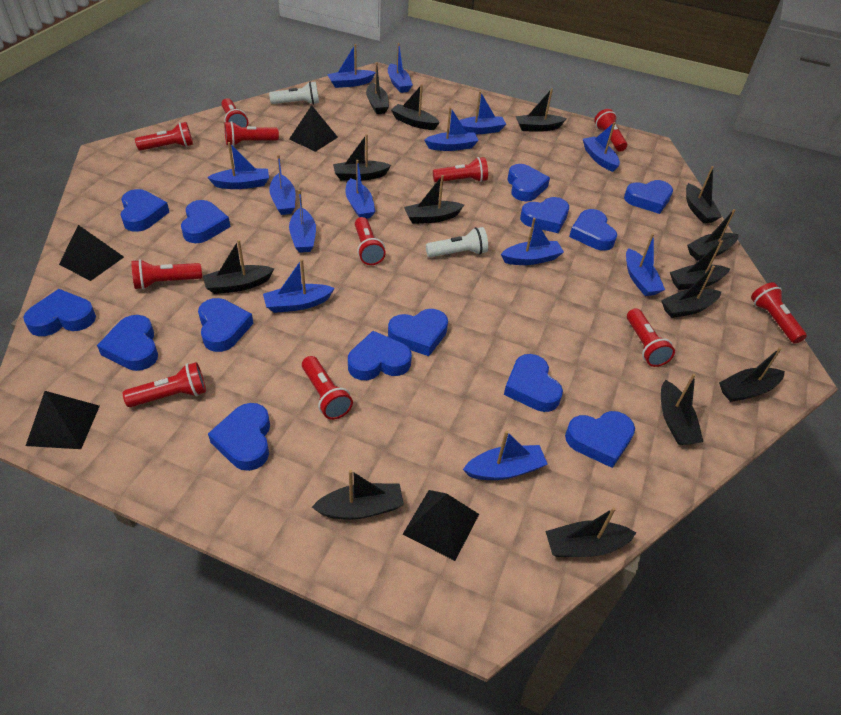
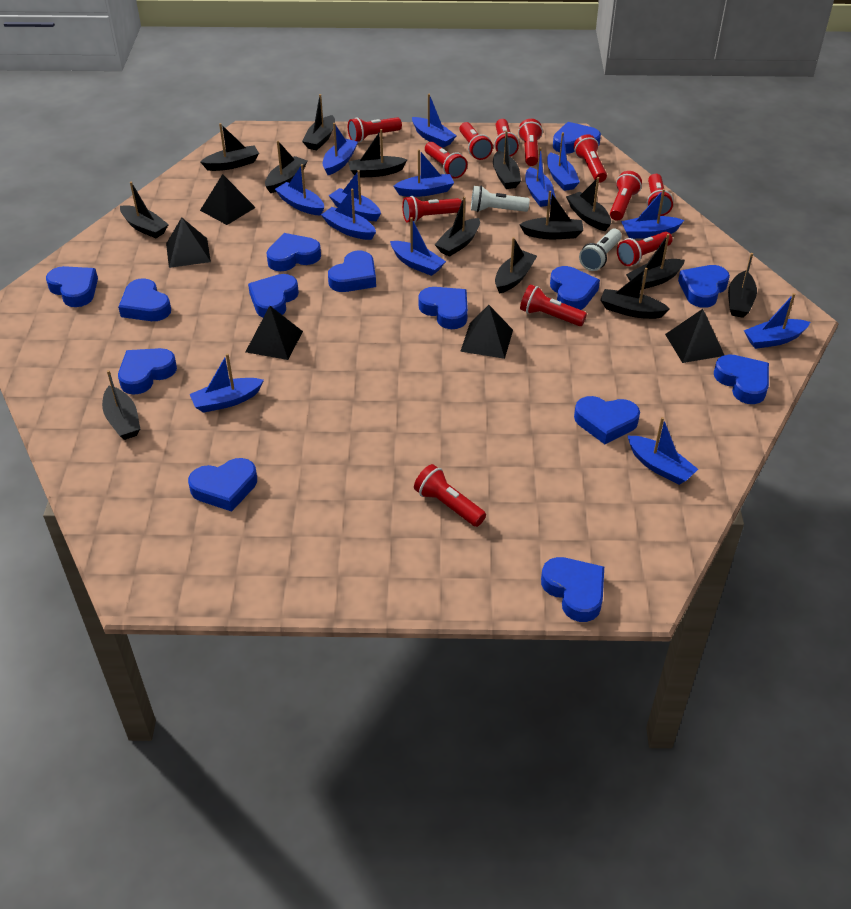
black pyramid: [26,391,100,449] [59,225,124,281] [289,105,338,152] [403,490,479,561] = 4 -> [166,217,211,268] [200,174,256,225] [246,306,303,360] [460,305,513,359] [665,309,724,363] = 5
red flashlight: [123,362,206,407] [131,259,202,290] [135,122,193,151] [221,98,248,127] [225,121,279,146] [302,356,353,420] [355,217,386,265] [433,157,488,182] [594,109,627,152] [627,308,675,367] [751,282,807,344] = 11 -> [348,117,402,143] [402,196,462,223] [414,464,486,527] [425,142,467,179] [460,122,493,160] [494,119,519,157] [518,119,543,166] [520,284,587,326] [574,134,607,183] [610,171,642,221] [617,232,673,266] [647,174,673,216] = 12

